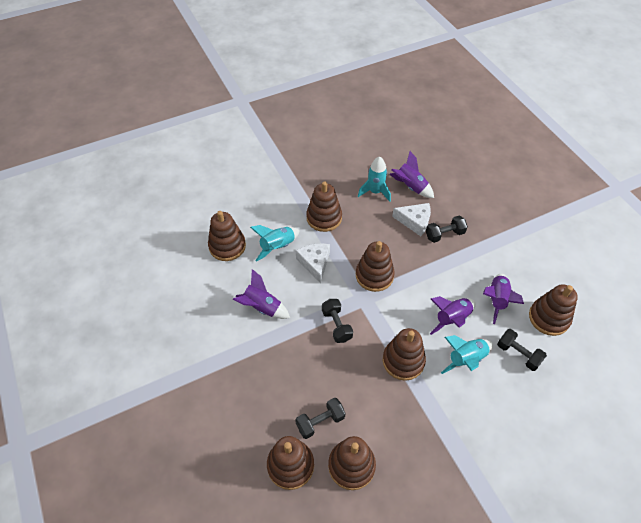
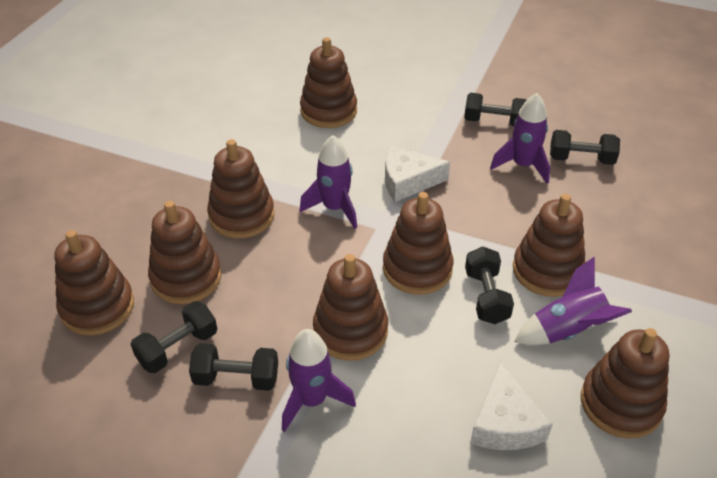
black dumbbell: [295,398,346,439] [322,299,353,343] [426,216,468,243] [497,329,547,371] = 4 -> [131,301,217,373] [189,343,278,391] [464,93,526,126] [465,246,514,324] [550,130,620,165] = 5
brown stacking toy: [208,211,246,261] [267,436,314,490] [306,181,342,232] [328,436,376,490] [356,241,395,292] [383,328,426,381] [529,284,578,336] = 7 -> [54,230,134,335] [148,201,221,304] [207,139,274,239] [300,37,357,128] [313,254,388,361] [383,192,453,295] [513,194,586,297] [581,328,669,439] = 8
turquoise rocket: [250,225,300,262] [358,156,391,202] [441,335,493,374] = 3 -> none = 0

